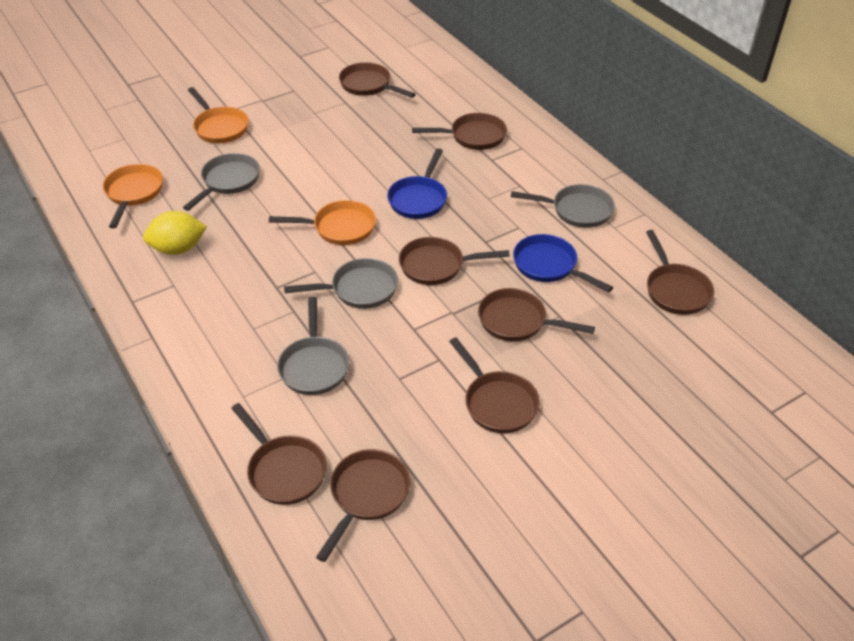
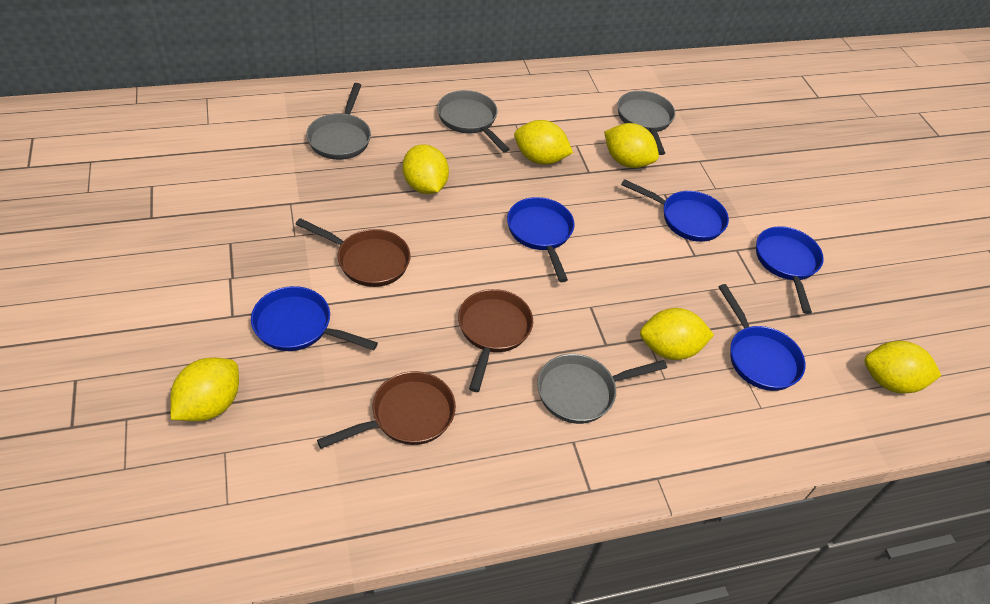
blue pan: [387,148,447,219] [513,234,613,292] = 2 -> [251,286,378,351] [507,197,574,282] [621,179,729,242] [718,284,806,391] [756,226,824,314] = 5
brown pan: [231,403,327,505] [316,449,410,562] [339,62,416,98] [399,237,510,285] [412,113,507,150] [449,338,540,433] [478,288,595,342] [646,230,714,315] = 8 -> [296,218,411,287] [317,371,456,449] [458,289,533,392] = 3
orange pan: [103,164,163,228] [188,87,249,143] [269,200,376,245] = 3 -> none = 0
yellow lemon: [143,211,207,255] = 1 -> [170,358,239,421] [403,144,449,194] [514,120,573,165] [604,123,659,168] [640,308,714,360] [865,341,941,393] = 6

